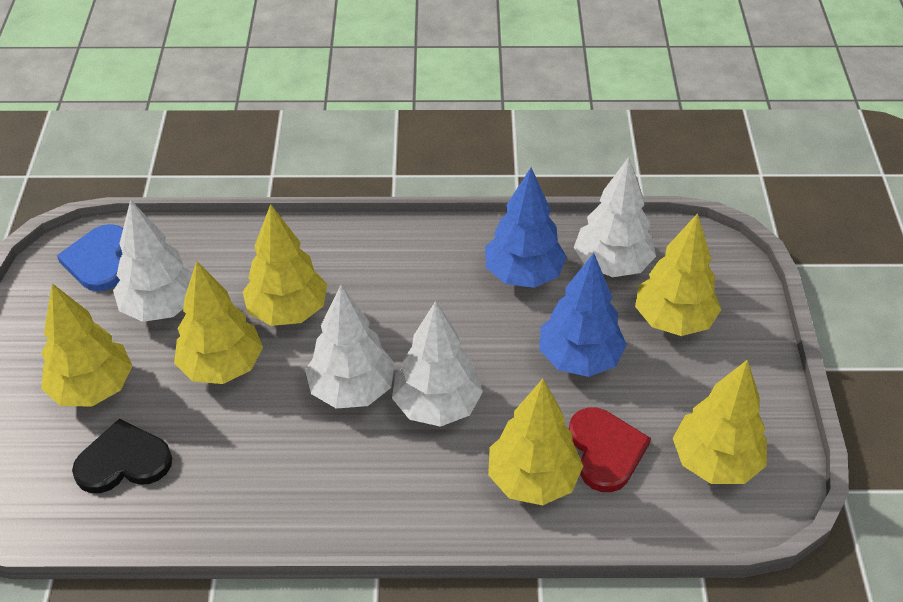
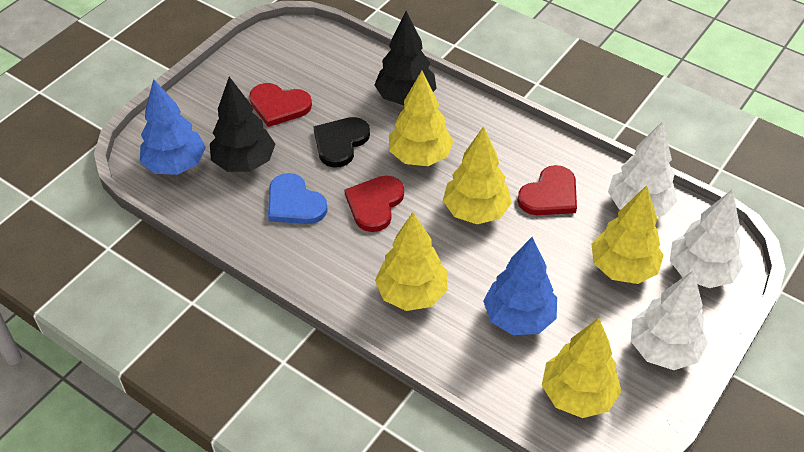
black tree: none = 0 -> [210,77,275,172] [374,11,437,105] = 2
red heart: [569,407,651,492] = 1 -> [249,83,312,127] [344,176,404,232] [517,165,577,215] = 3
white tree: [113,200,193,322] [305,285,395,409] [392,301,483,427] [574,157,656,277] = 4 -> [608,121,677,216] [631,270,708,370] [670,189,743,288] = 3
yellow tree: [41,283,132,407] [174,261,263,384] [243,204,327,326] [488,379,583,505] [635,213,721,336] [673,359,767,484] = 6 -> [375,212,448,311] [389,71,454,166] [443,126,512,224] [542,318,621,418] [592,185,664,284] = 5

